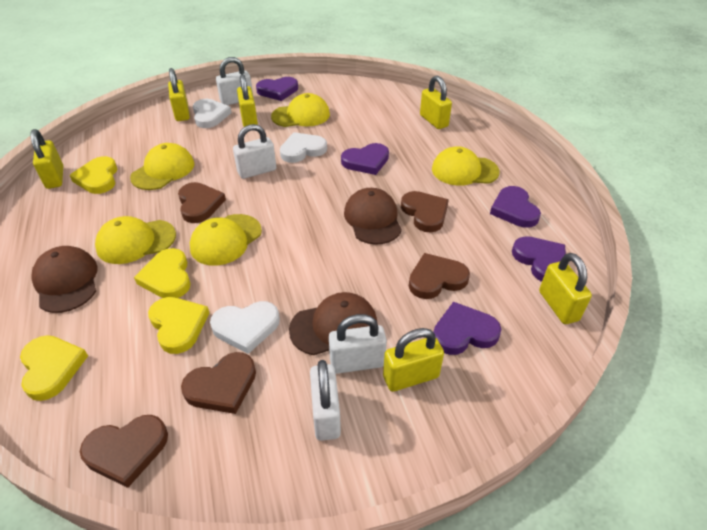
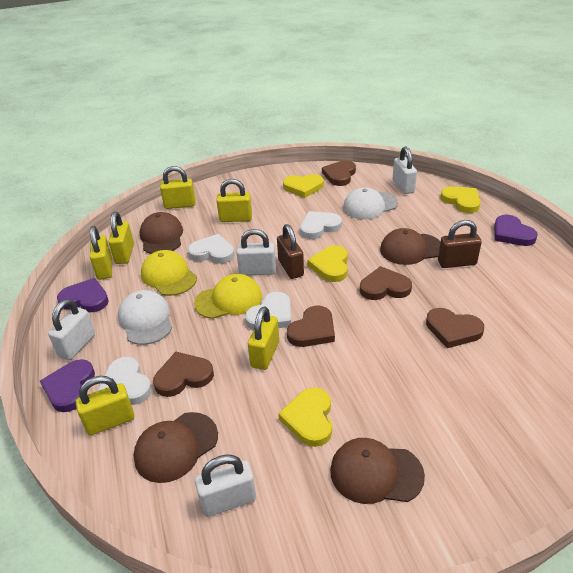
brown cap: [31,246,98,313] [289,292,377,355] [344,188,402,245] = 3 -> [134,412,218,483] [140,212,183,254] [330,438,425,504] [380,228,441,265] = 4
brown padlock: none = 0 -> [277,224,304,279] [438,220,482,268] = 2
purple heart: [256,77,298,101] [341,143,389,175] [433,302,501,355] [490,186,541,228] [512,236,566,282] = 5 -> [40,359,95,412] [57,278,109,312] [494,215,538,246] = 3
white cap: none = 0 -> [118,290,172,345] [343,187,398,220] = 2
white heart: [193,99,232,128] [210,301,280,354] [280,132,327,163] = 3 -> [97,357,152,405] [188,234,235,264] [245,292,291,330] [300,211,342,239] = 4
yellow cap: [95,216,176,264] [130,143,194,190] [190,214,262,266] [271,93,330,127] [432,146,500,186] = 5 -> [141,250,197,296] [194,274,262,319] = 2

